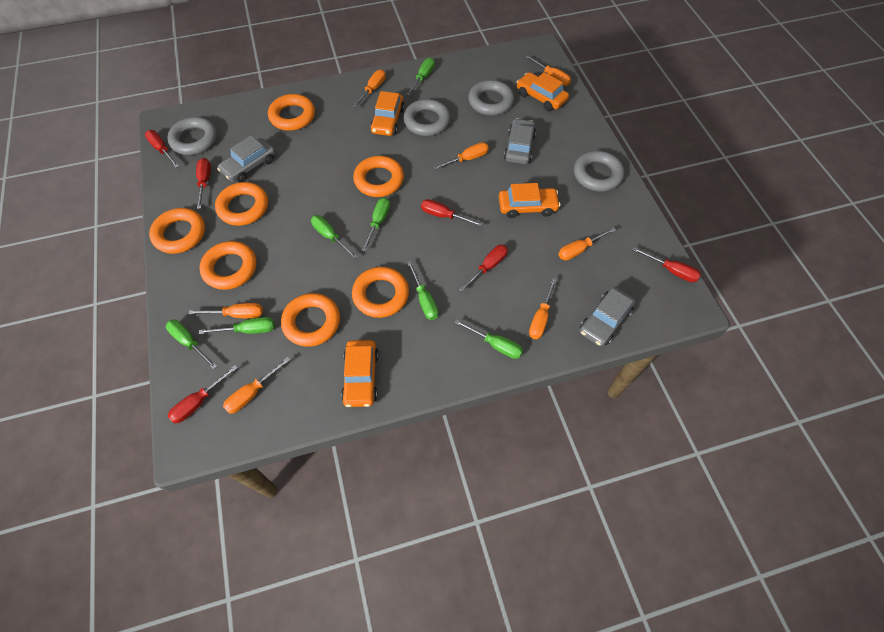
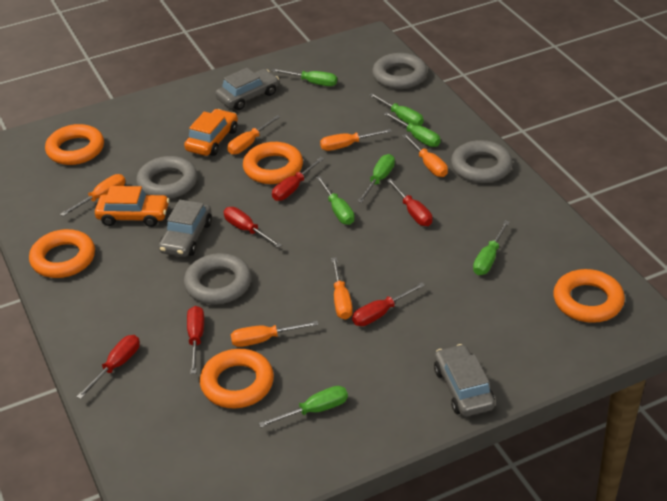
orange car: [341,340,379,407] [370,91,405,136] [499,183,560,218] [517,72,569,111] = 4 -> [95,186,169,227] [184,109,238,156] = 2
orange ring: [149,208,205,254] [199,241,257,290] [215,182,268,226] [268,94,315,131] [281,293,340,347] [352,267,409,318] [353,156,404,197] = 7 -> [29,229,95,278] [45,124,104,165] [200,349,274,408] [243,142,303,184] [553,269,625,323] = 5
orange screwdriver: [189,303,263,318] [223,357,290,414] [353,70,386,108] [433,142,489,170] [526,56,571,86] [529,278,557,339] [558,227,616,261] = 7 -> [60,174,126,216] [227,115,281,155] [231,321,319,347] [320,129,392,151] [331,257,353,320] [402,134,448,177] = 6

